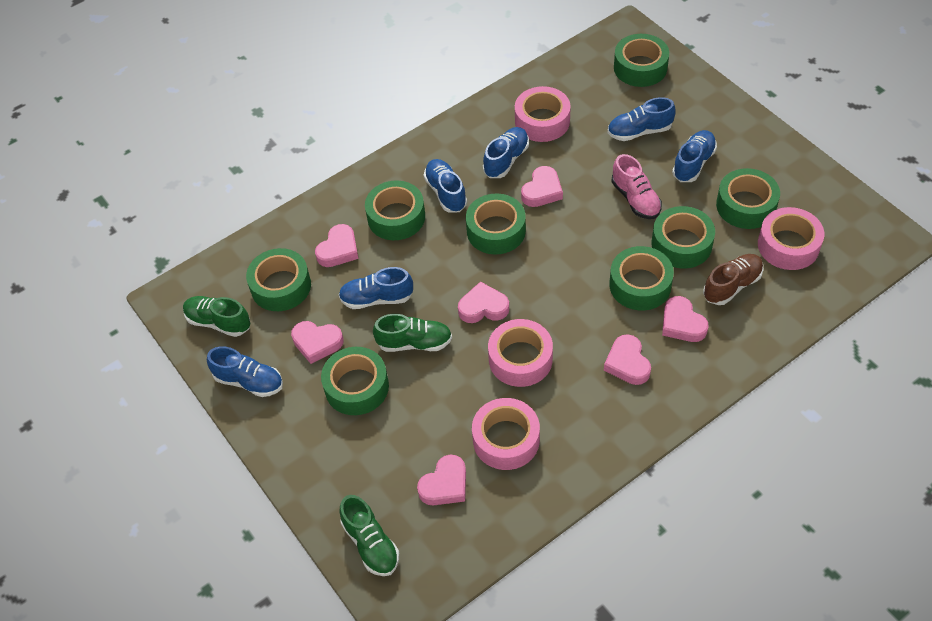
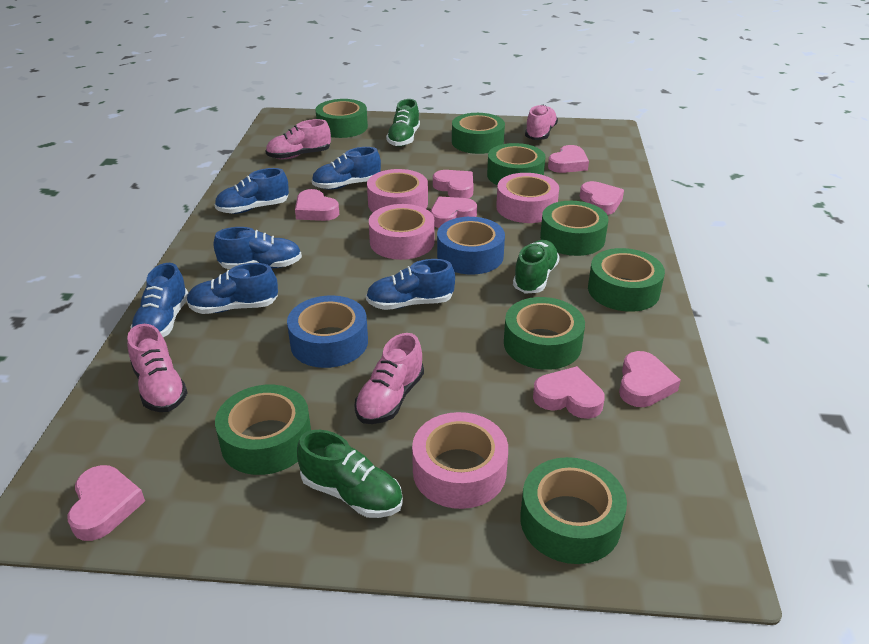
blue tape: none = 0 -> [287,295,368,368] [437,217,505,275] = 2
brown shoe: [703,254,763,305] = 1 -> none = 0
pink heart: [291,321,344,364] [315,224,358,267] [417,455,466,505] [458,281,509,323] [521,166,563,207] [604,334,651,385] [662,296,709,342] = 7 -> [67,465,145,541] [295,189,339,221] [430,196,477,228] [433,170,474,198] [533,366,605,419] [548,145,589,173] [580,181,624,215] [619,351,681,407] = 8
pink shoe: [611,154,662,219] = 1 -> [127,324,188,412] [266,119,331,159] [355,333,424,424] [525,105,558,140] = 4

